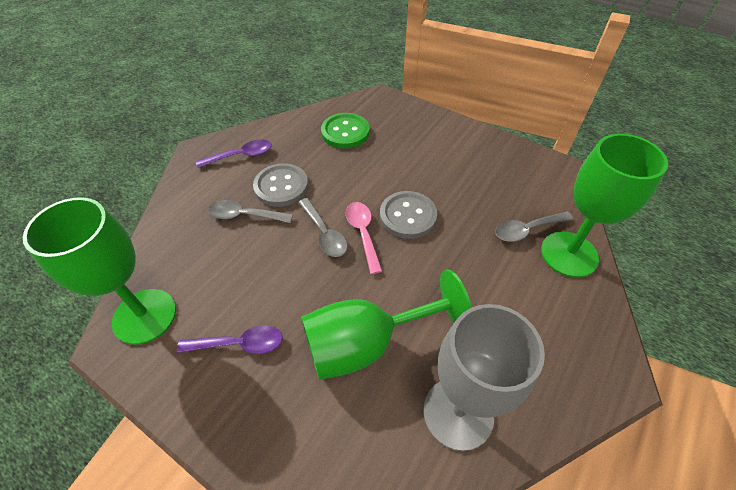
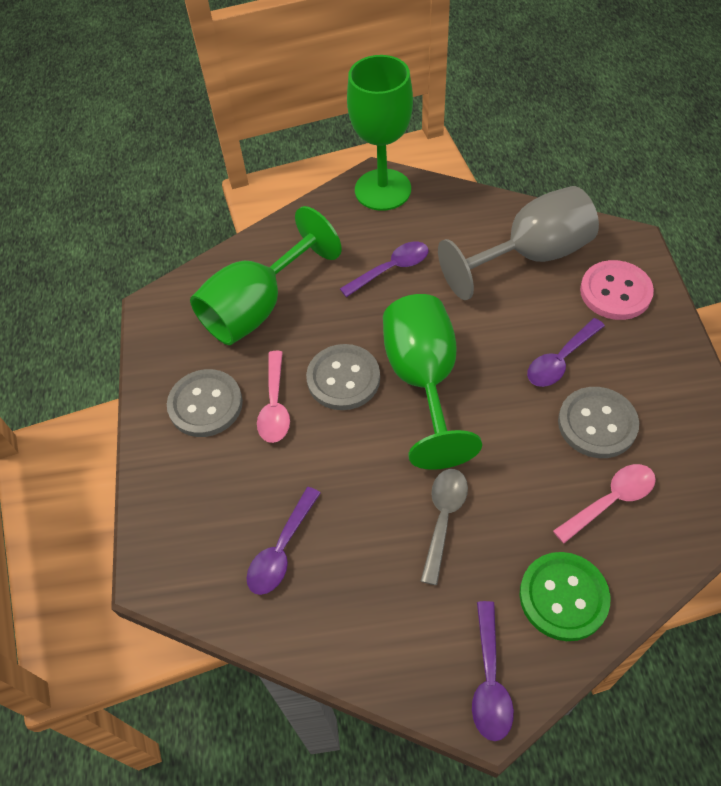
grey button: [253,163,308,207] [380,191,437,239] = 2 -> [167,369,243,437] [306,344,380,410] [558,387,639,458] = 3
grey spoon: [208,200,293,223] [298,198,347,257] [495,212,573,242] = 3 -> [421,469,468,585] = 1
pink button: none = 0 -> [580,260,654,320] = 1
pink spoon: [346,202,382,274] = 1 -> [257,351,290,443] [553,464,656,543] = 2
purple spoon: [177,325,283,354] [196,139,272,168] = 2 -> [247,487,320,595] [340,242,429,297] [472,601,514,741] [527,318,605,387] = 4

